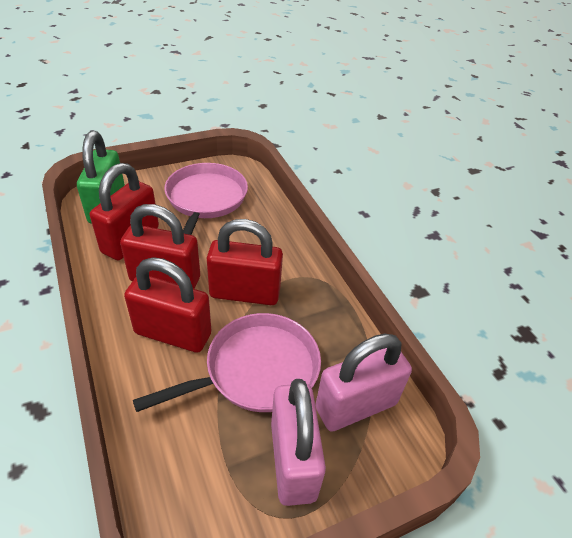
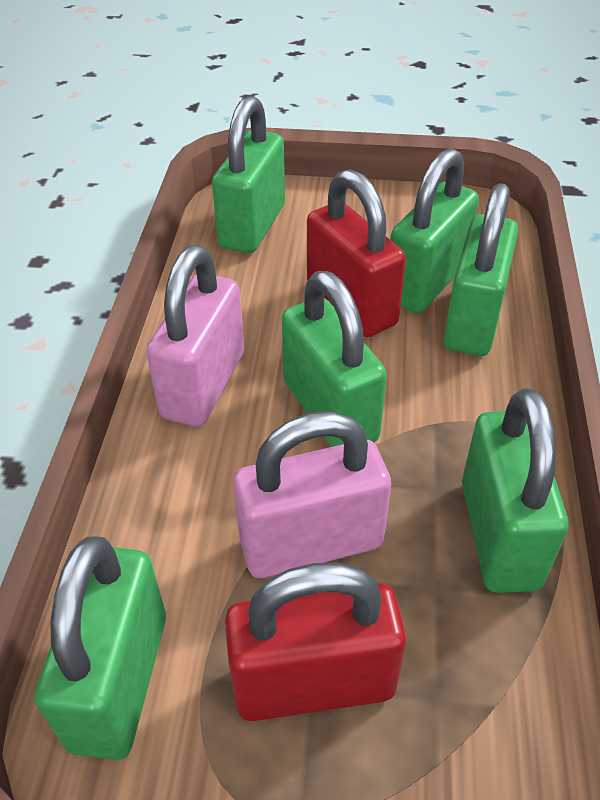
green padlock: [77,131,125,224] = 1 -> [35,536,166,760] [212,96,285,253] [282,271,387,447] [390,148,479,313] [444,183,518,356] [462,388,569,593] = 6
pink pan: [133,313,321,412] [164,163,248,235] = 2 -> none = 0
red padlock: [90,163,159,260] [120,204,200,289] [124,257,211,353] [207,219,283,305] = 4 -> [225,562,406,721] [307,169,406,337] = 2

